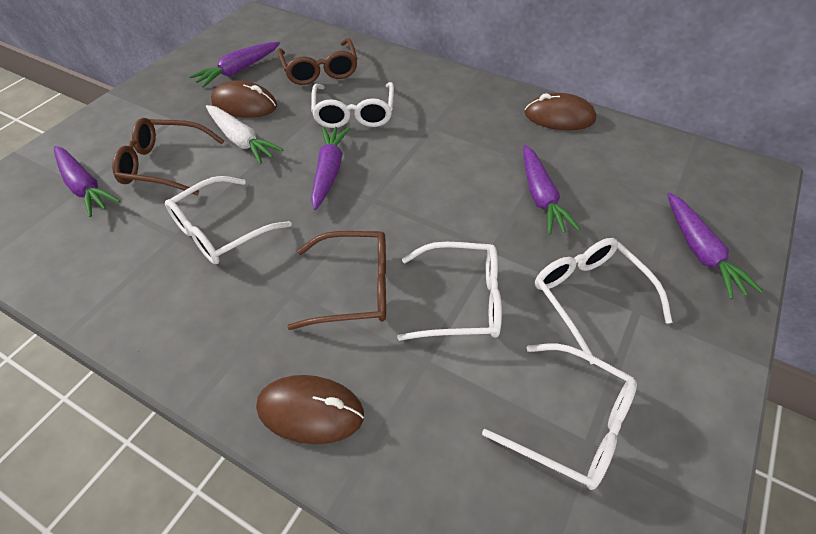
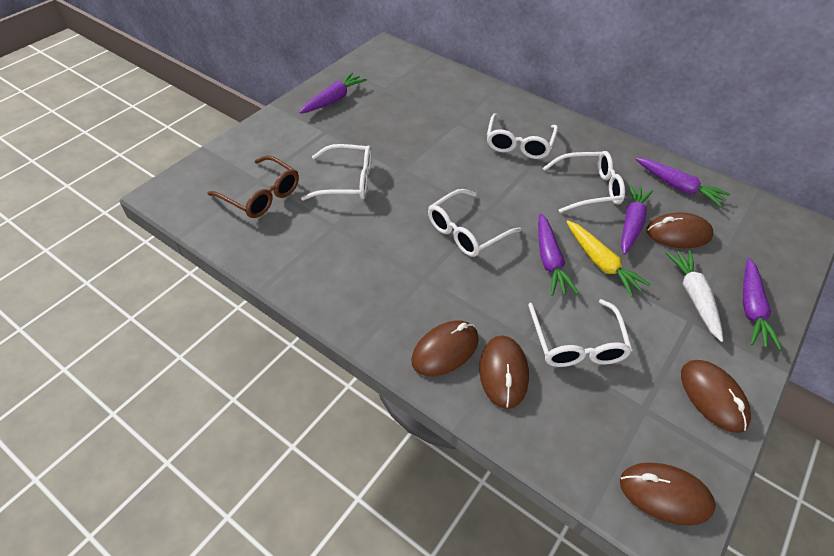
brown glasses: [112,118,224,195] [277,38,358,85] [287,231,386,330] = 3 -> [207,156,299,218] = 1
brown mouse: [211,80,277,117] [256,375,364,444] [525,93,597,130] = 3 -> [411,321,479,376] [479,336,529,409] [620,462,716,526] [646,212,714,248] [681,360,751,433] = 5
yellow carrot: none = 0 -> [566,220,651,297] = 1

